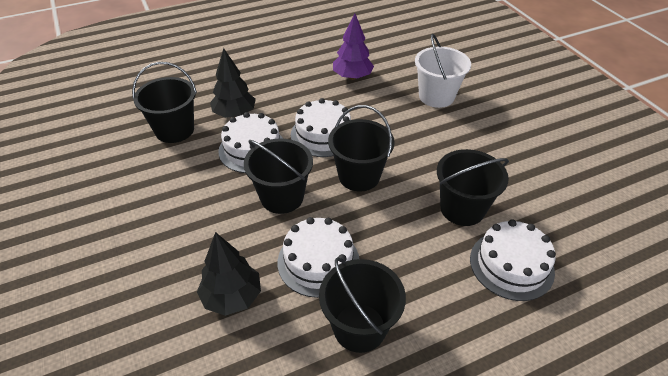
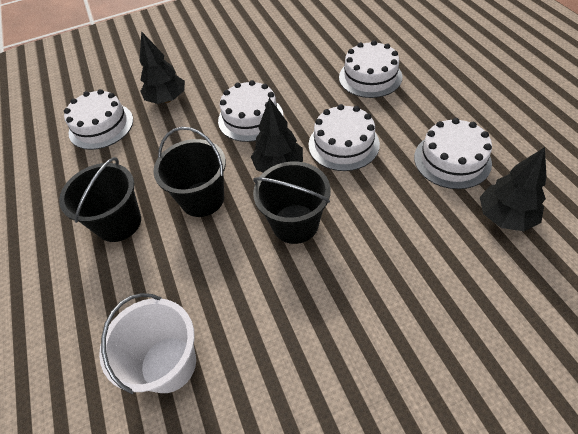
black bucket: [132,62,197,143] [244,139,313,214] [319,257,406,353] [328,105,395,191] [437,149,509,226] = 5 -> [59,157,141,242] [153,127,226,217] [253,161,331,244] = 3
black tree: [197,232,261,316] [210,48,256,118] = 2 -> [140,31,185,104] [251,98,303,173] [480,147,546,231] = 3
purple tree: [333,13,374,80] = 1 -> none = 0
white cake: [218,112,283,173] [278,217,359,298] [291,98,351,157] [470,219,556,301] = 4 -> [64,89,133,150] [218,80,283,142] [308,104,380,171] [339,40,402,98] [414,118,492,189] = 5

